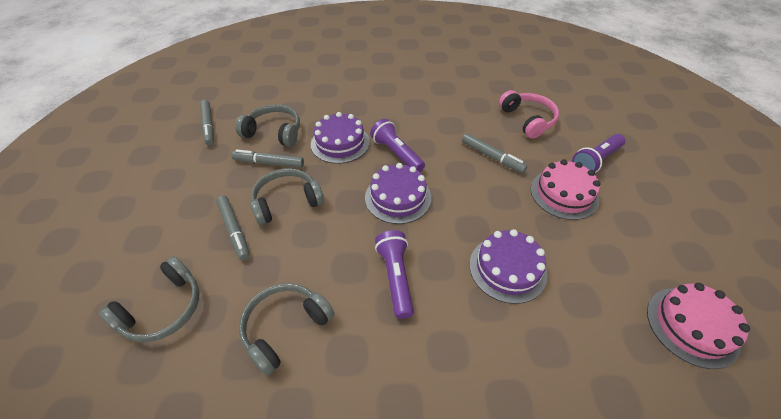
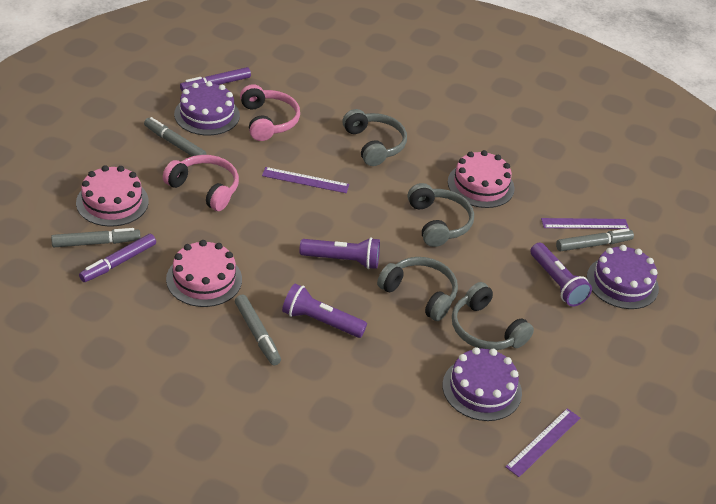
pink cake: [530,159,600,220] [647,283,750,369] = 2 -> [76,165,149,227] [166,240,242,307] [448,150,515,208] = 3
pink headphones: [499,90,559,139] = 1 -> [163,155,239,211] [240,84,300,141] = 2
purple marker: none = 0 -> [79,234,156,282] [180,67,251,92] = 2
purple ruler: none = 0 -> [262,167,349,193] [505,408,580,477] [541,218,629,229] = 3

